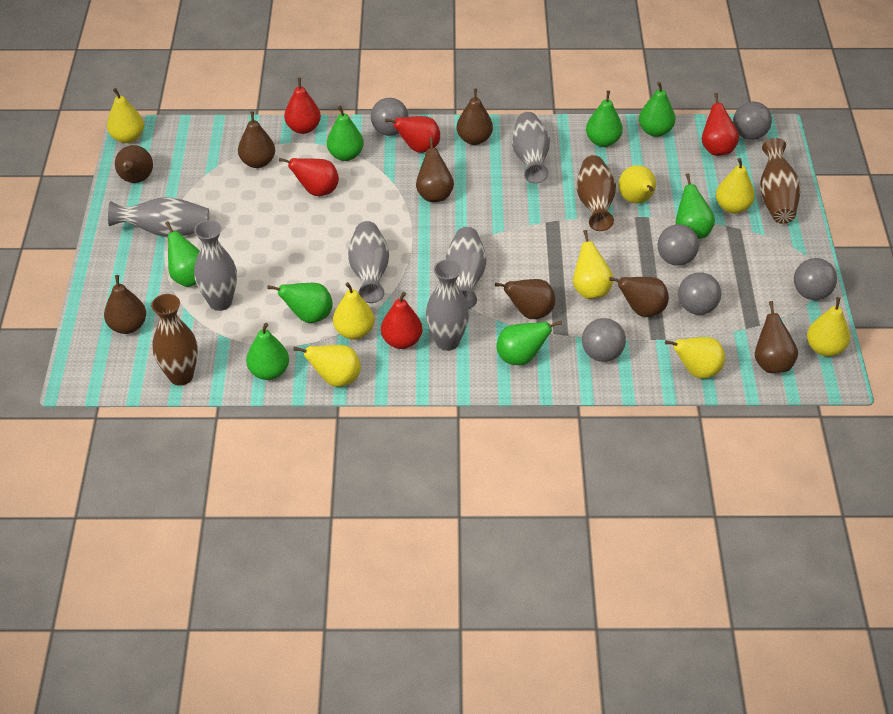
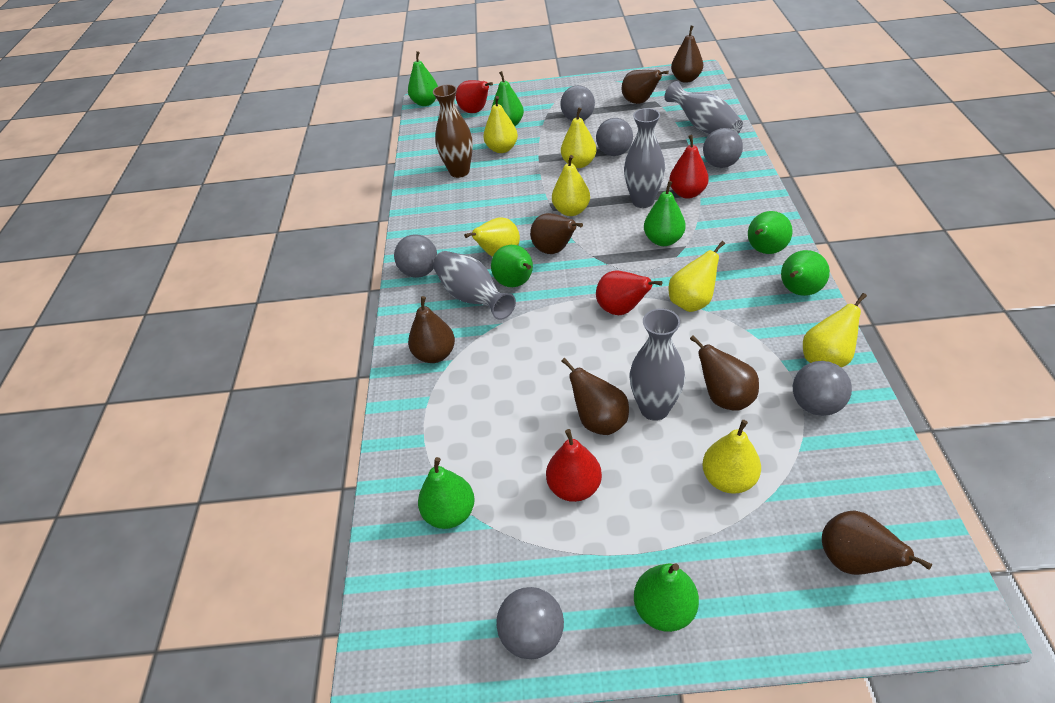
brown pear: [104,275,146,334] [115,145,153,183] [238,111,275,168] [416,137,454,202] [457,89,493,145] [495,279,555,319] [609,277,669,317] [755,301,798,373] = 8 -> [408,296,455,363] [530,213,583,254] [561,358,629,435] [622,70,669,104] [671,26,703,83] [690,336,759,411] [822,511,932,575] = 7
brown vase: [151,294,198,386] [576,155,616,231] [760,138,800,224] = 3 -> [433,85,473,178] = 1
grey vase: [108,197,209,237] [194,220,237,311] [348,221,389,303] [426,259,469,351] [445,227,486,309] [512,112,550,184] = 6 -> [433,251,516,320] [624,108,665,208] [630,308,685,421] [665,81,743,134] = 4
red pear: [279,158,339,196] [284,78,321,134] [381,292,423,349] [385,116,440,153] [702,93,739,156] = 5 -> [456,80,493,113] [546,429,602,502] [596,271,662,315] [669,135,709,199] = 4
yellow pear: [107,88,144,143] [294,345,361,387] [333,282,375,340] [573,230,613,299] [618,165,656,203] [665,337,725,379] [716,158,755,214] [807,297,850,357] = 8 -> [464,217,520,257] [483,96,518,153] [552,155,590,216] [561,108,597,168] [669,241,725,312] [702,420,761,494] [803,293,867,368] = 7

